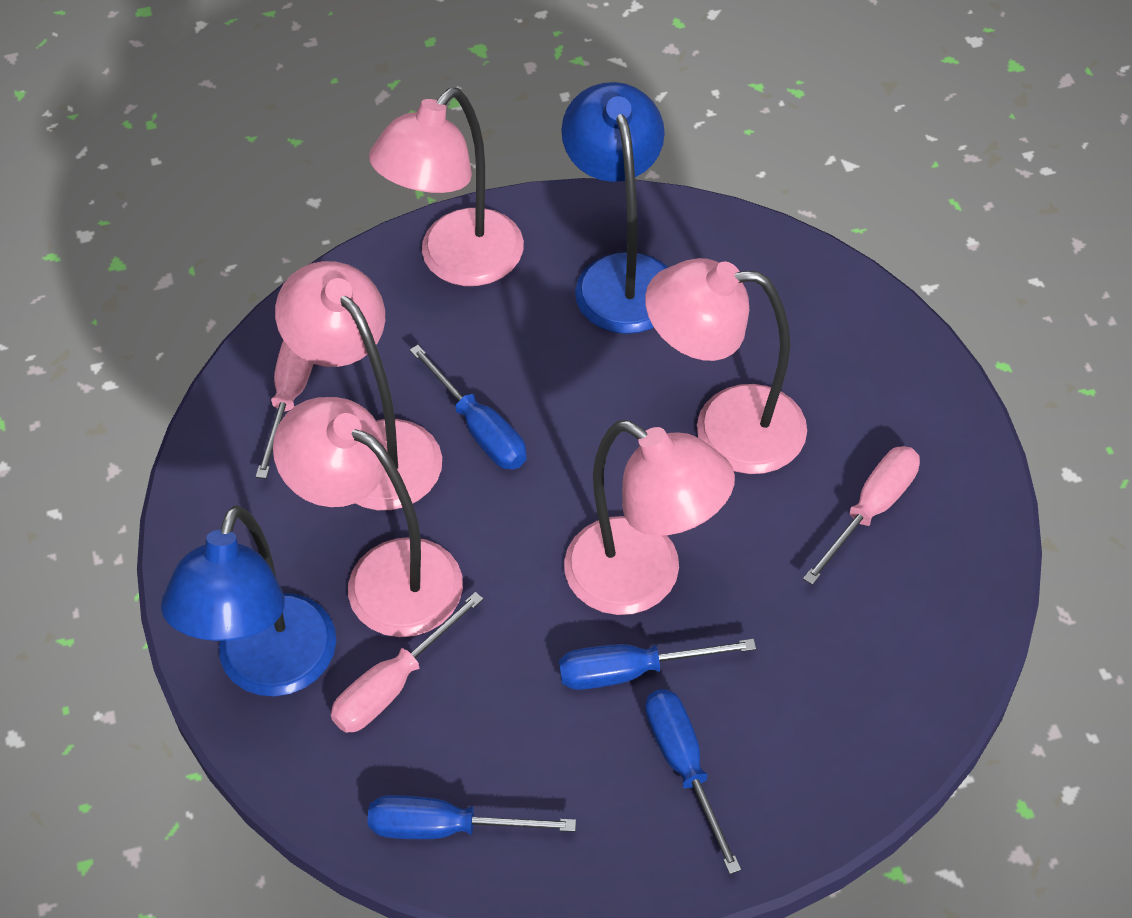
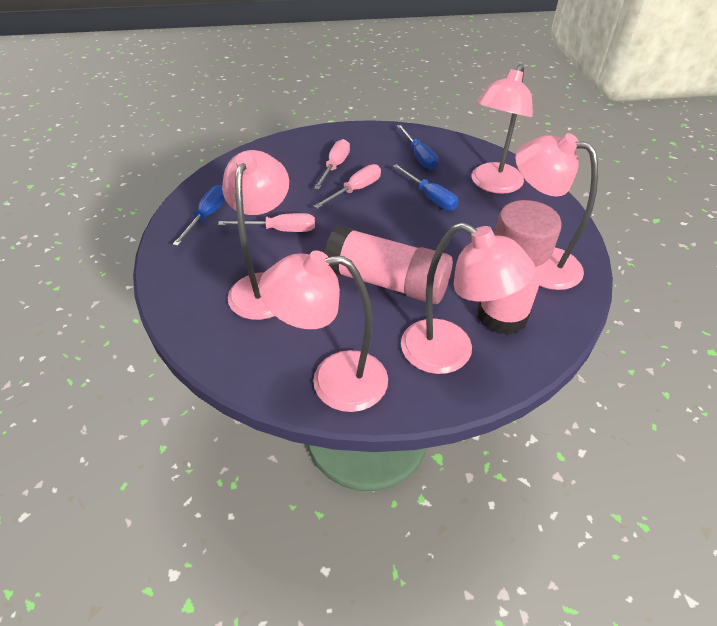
blue lamp: [161,506,336,697] [561,82,668,334] = 2 -> none = 0
blue screwdriver: [368,795,576,839] [410,345,527,469] [559,639,756,690] [645,689,741,874] = 4 -> [172,185,225,246] [393,164,458,211] [397,125,438,170] = 3
pink glue stick: none = 0 -> [325,225,453,304] [477,200,562,335] = 2

